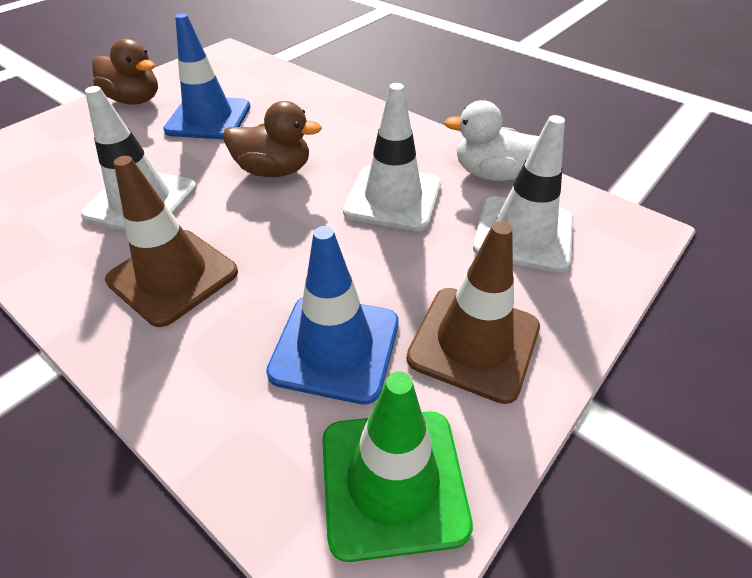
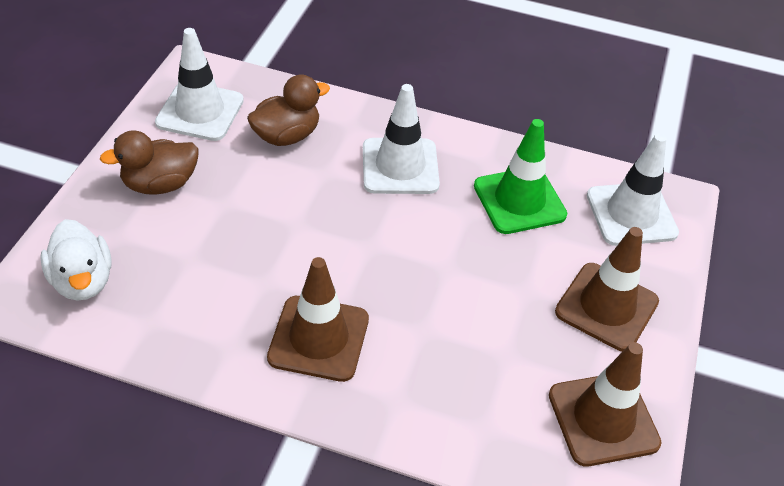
blue traffic cone: [163,13,250,139] [266,226,398,405] = 2 -> none = 0
brown traffic cone: [105,156,238,327] [407,221,540,404] = 2 -> [267,257,369,382] [549,342,662,467] [555,227,659,352] = 3

